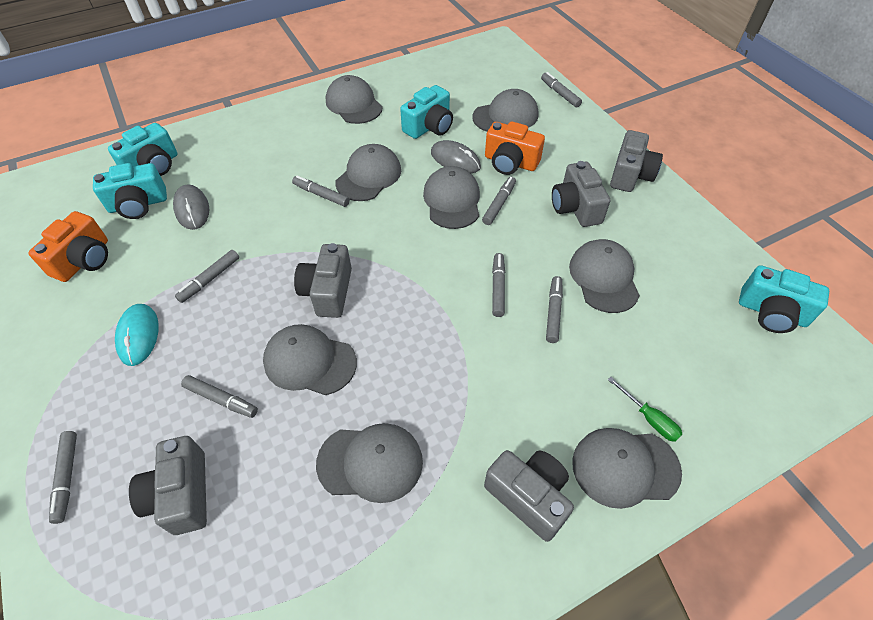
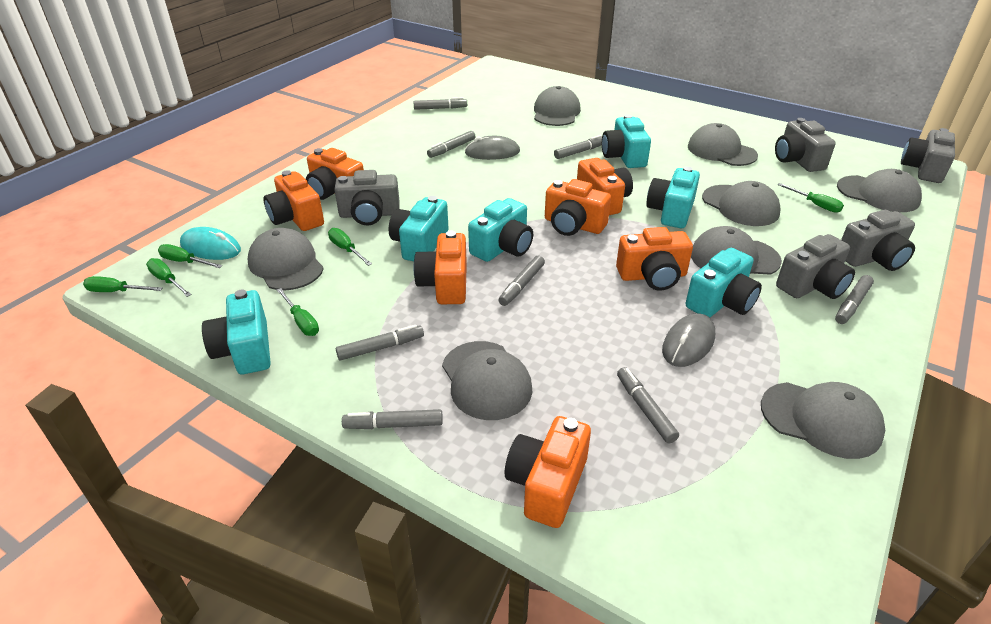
green screwdriver: [608,377,682,442] = 1 -> [83,276,163,292] [146,258,192,297] [158,244,222,268] [277,288,319,336] [328,228,372,266] [777,183,844,213] = 6
orange camera: [28,211,108,282] [485,121,545,175] = 2 -> [263,170,324,231] [306,148,364,200] [413,231,467,304] [505,416,591,528] [545,179,611,236] [577,158,633,215] [616,227,693,291] = 7
turquoise camera: [93,163,167,219] [108,123,178,176] [400,85,453,139] [739,265,829,333] = 4 -> [202,289,271,374] [389,196,449,261] [468,198,533,262] [602,114,651,168] [646,166,700,228] [686,248,762,317] = 6

